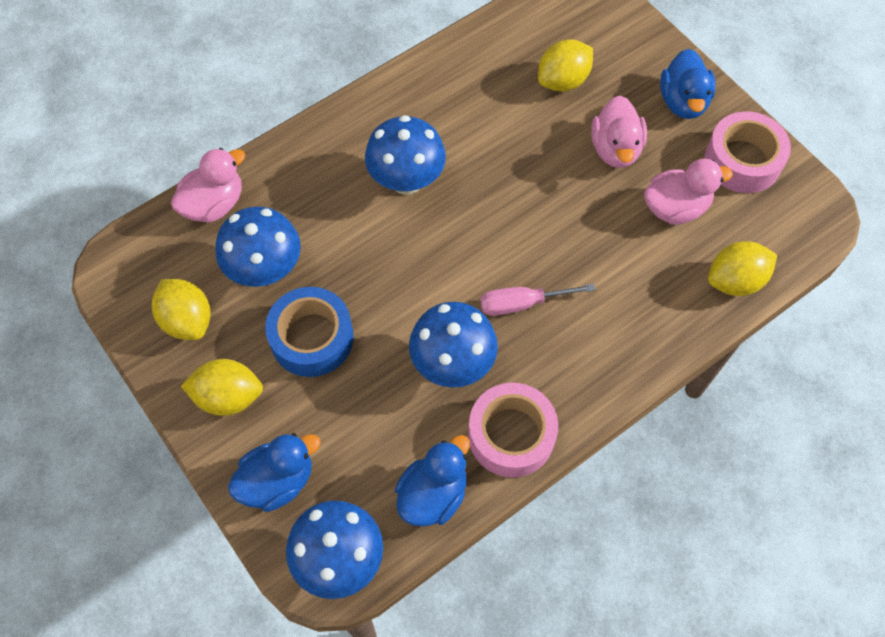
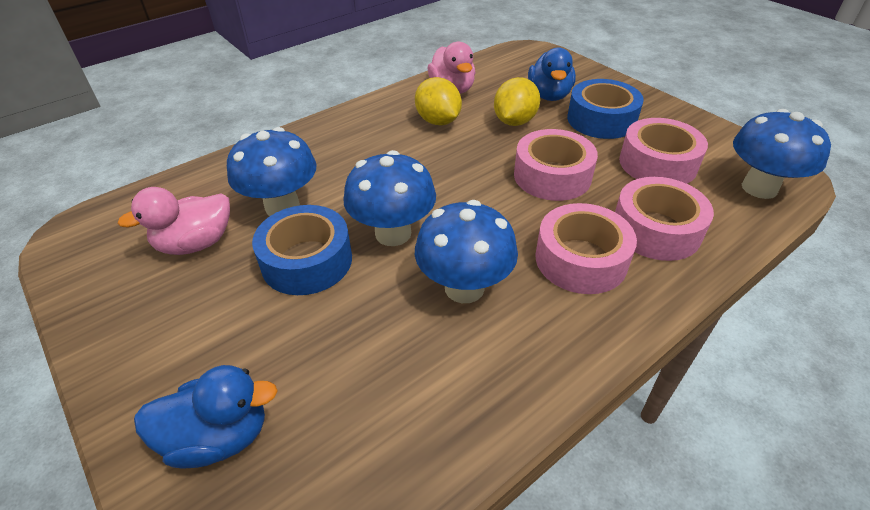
blue duck: [228,433,321,512] [395,435,470,526] [660,49,716,119] = 3 -> [134,365,277,469] [528,47,576,101] = 2
blue tape: [265,287,354,377] = 1 -> [252,205,352,295] [567,79,644,139] = 2
pink duck: [171,148,245,223] [591,96,647,168] [644,159,733,225] = 3 -> [117,187,230,255] [427,41,476,94] = 2
pink screwdriver: [480,284,595,316] = 1 -> none = 0
pink tape: [468,383,558,478] [705,111,791,193] = 2 -> [514,129,598,201] [536,203,637,294] [615,177,714,261] [619,118,708,184] = 4
yellow lemon: [152,279,211,340] [181,359,263,416] [538,40,593,92] [708,241,777,296] = 4 -> [415,77,462,125] [494,77,540,126] = 2

